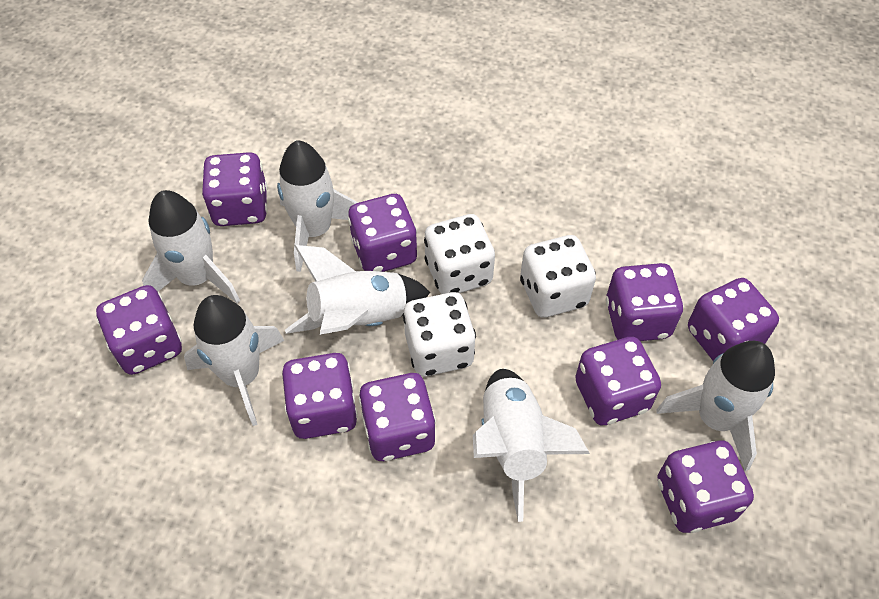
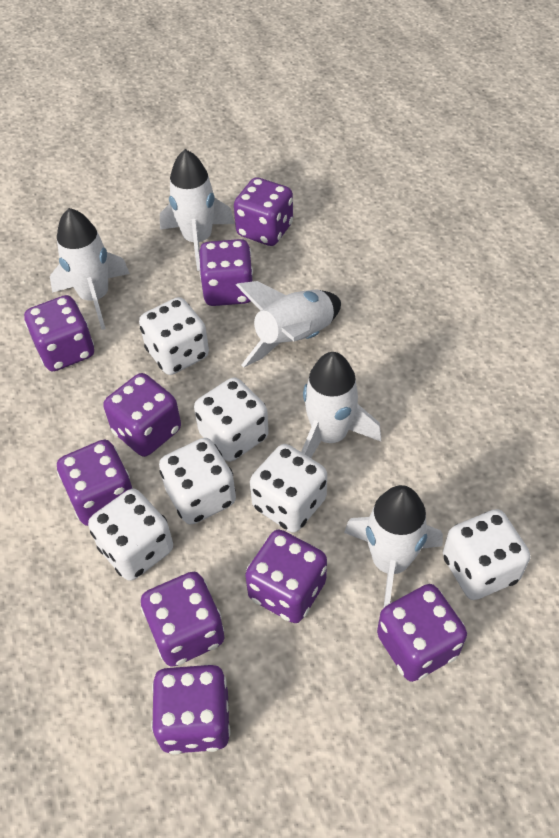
white dice: [403,292,476,377] [424,214,495,294] [520,235,596,318] = 3 -> [88,489,173,581] [139,297,209,375] [159,438,236,525] [194,377,269,461] [250,444,327,533] [443,509,530,600] = 6
white rocket: [142,190,240,304] [184,295,284,426] [277,140,358,272] [285,245,430,335] [473,369,590,522] [657,341,775,471] = 6 -> [50,208,130,330] [160,149,235,271] [236,281,341,367] [301,352,381,458] [344,485,443,607] = 5

